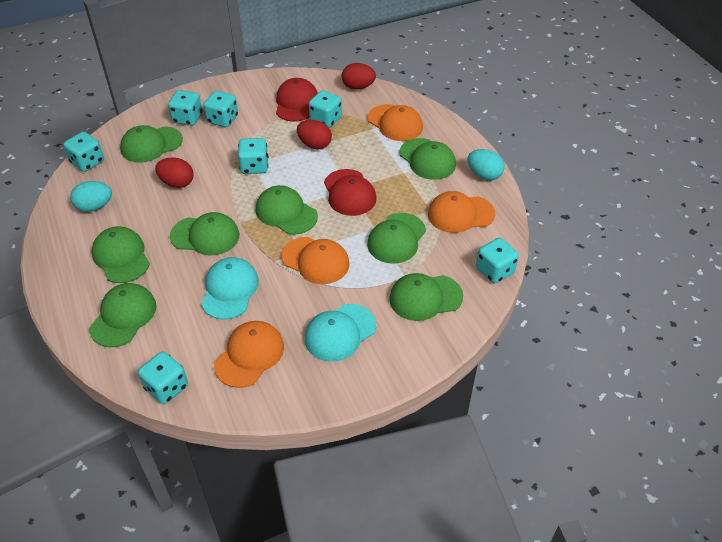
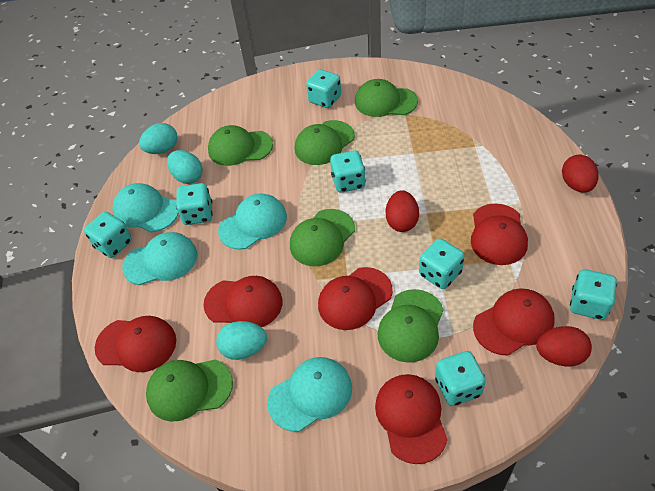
green cap: [89,283,156,347] [92,226,150,283] [120,125,183,163] [170,212,240,255] [256,185,318,235] [367,213,426,264] [389,273,463,321] [399,138,456,180] = 8 -> [146,359,233,422] [208,125,273,166] [290,209,355,266] [295,120,355,165] [355,79,418,117] [378,289,444,362] = 6
orange cap: [214,321,284,388] [281,237,350,284] [367,104,423,141] [428,191,495,233] = 4 -> none = 0
red cap: [276,78,318,122] [324,169,376,216] = 2 -> [95,316,176,372] [203,276,283,327] [318,267,393,330] [375,374,448,464] [471,203,528,265] [473,288,555,356] = 6
turquoise cap: [201,257,259,319] [304,304,376,362] = 2 -> [113,183,178,233] [122,232,197,285] [218,193,287,250] [267,357,352,432] = 4
turquoise egg: [70,181,112,212] [468,149,505,180] = 2 -> [139,123,177,154] [167,150,203,184] [216,321,267,360] = 3

